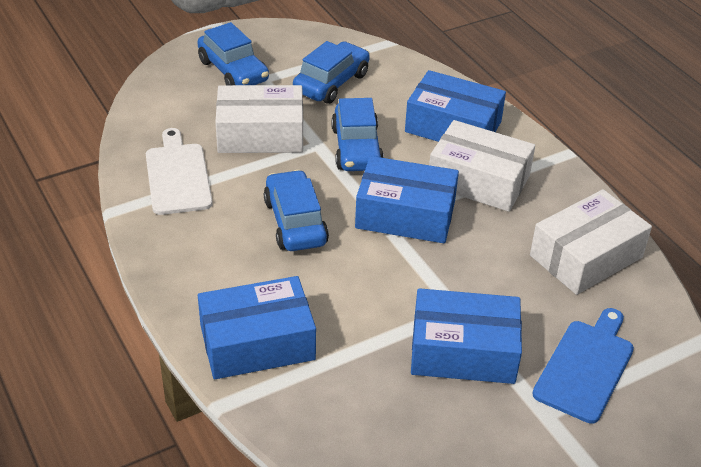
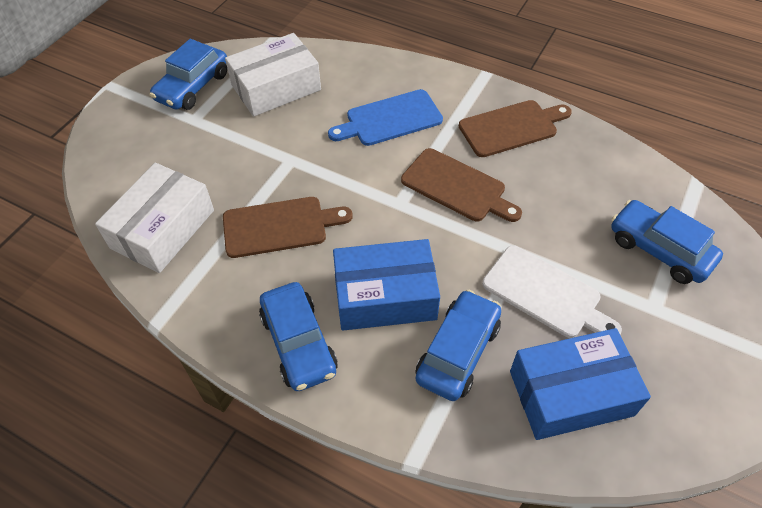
blue box: [198,276,316,379] [355,156,459,243] [405,70,506,142] [411,288,522,384] = 4 -> [333,239,440,331] [510,328,651,440] = 2
brown cutting board: none = 0 -> [223,197,353,258] [401,148,522,222] [459,100,572,157] = 3
white box: [215,85,303,153] [429,120,535,212] [530,189,652,295] = 3 -> [95,163,214,273] [225,33,321,117] = 2

